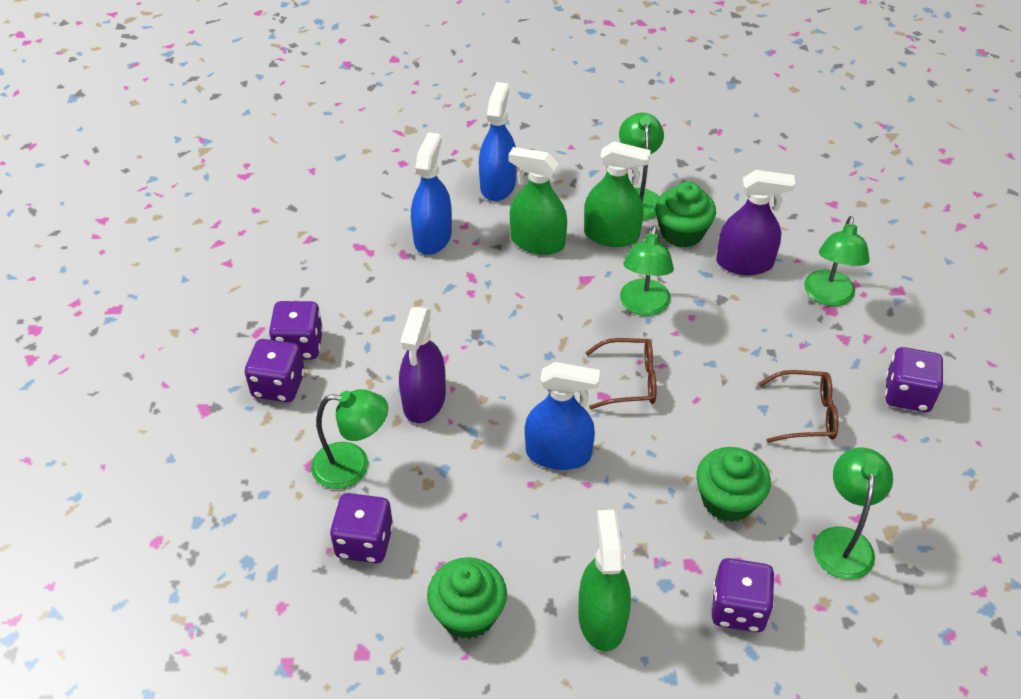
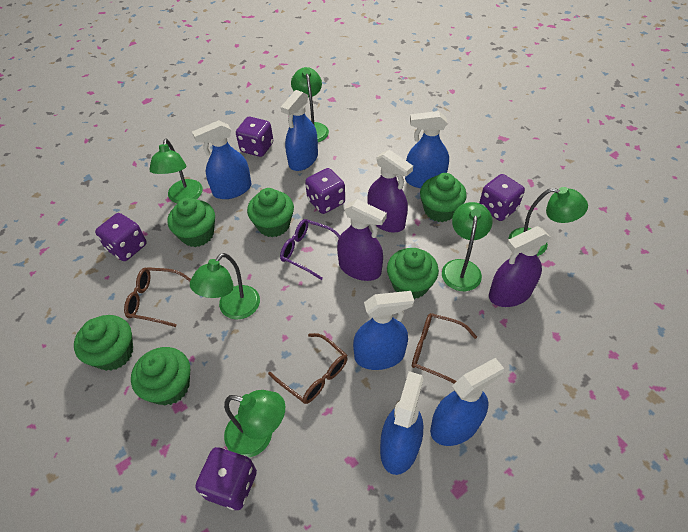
blue spray bottle: [411,132,452,255] [479,82,517,201] [525,362,600,470] = 3 -> [192,120,252,199] [281,90,318,171] [353,291,414,370] [380,371,423,475] [405,111,449,188] [430,358,504,446] = 6
brown glasses: [585,338,657,409] [759,370,838,443] = 2 -> [124,267,191,327] [268,333,347,404] [412,313,477,383] = 3
green cupcake: [427,557,507,639] [655,182,716,248] [696,447,771,522] = 3 -> [74,315,133,371] [131,347,190,406] [168,198,215,247] [247,188,294,237] [387,248,439,299] [420,173,467,222] = 6
green lamp: [311,389,388,489] [619,113,664,220] [620,225,674,316] [804,216,870,306] [813,448,893,580] = 5 -> [149,139,203,203] [190,253,260,320] [224,390,285,457] [291,67,329,142] [442,202,492,291] [508,187,588,256] = 6
green spray bottle: [509,147,567,255] [578,510,631,651] [584,141,651,247] = 3 -> none = 0
purple glasses: none = 0 -> [280,219,340,280] = 1
purple spray bottle: [399,307,446,423] [716,170,795,275] = 2 -> [337,199,387,281] [367,150,413,233] [489,226,551,307] = 3

